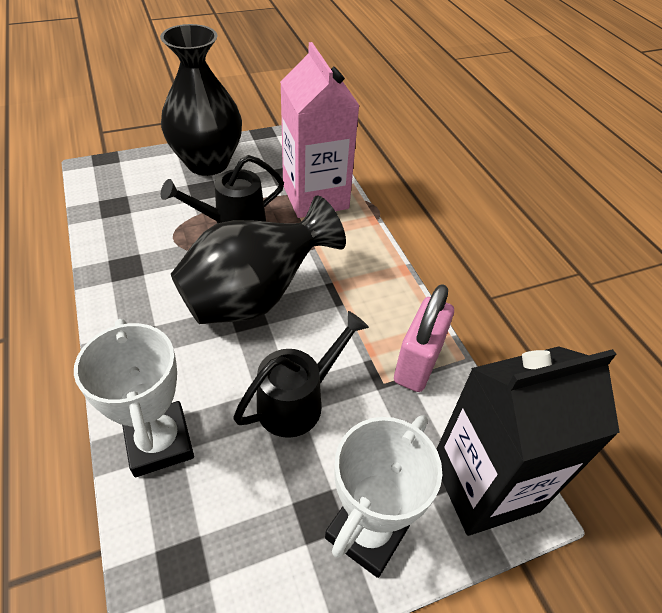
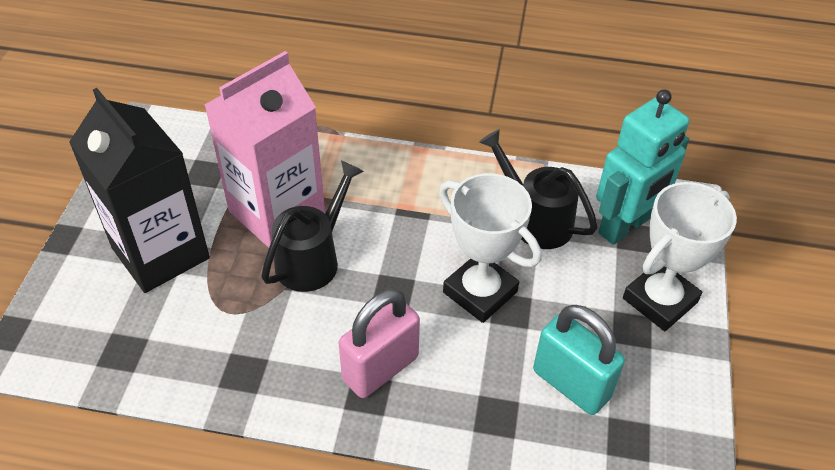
black vase: [160,24,242,176] [171,196,346,324] = 2 -> none = 0
turquoise padlock: none = 0 -> [533,305,625,415] = 1
turquoise robot: none = 0 -> [596,89,689,245] = 1

